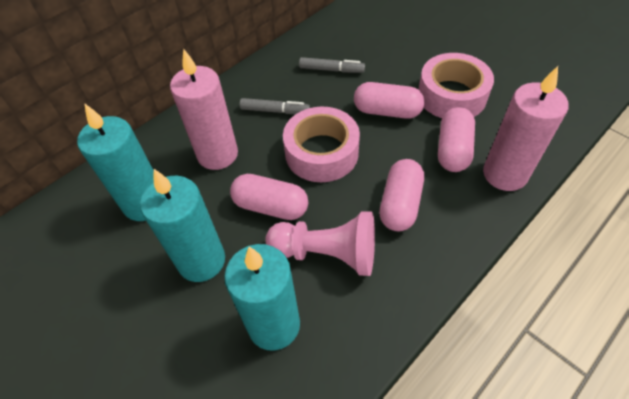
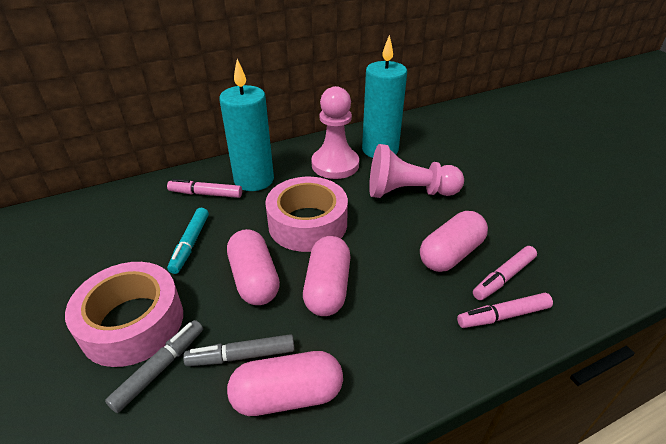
pink candle: [170,48,238,170] [483,66,569,191] = 2 -> none = 0
pink marker: none = 0 -> [167,179,242,198] [457,293,553,328] [473,246,537,300] = 3
pink pawn: [265,211,375,276] = 1 -> [311,86,359,179] [369,144,464,198] = 2
turquoise candle: [77,103,154,221] [140,169,225,282] [224,244,300,351] = 3 -> [219,59,274,191] [362,35,407,158] = 2
turquoise marker: none = 0 -> [167,208,209,274] = 1

